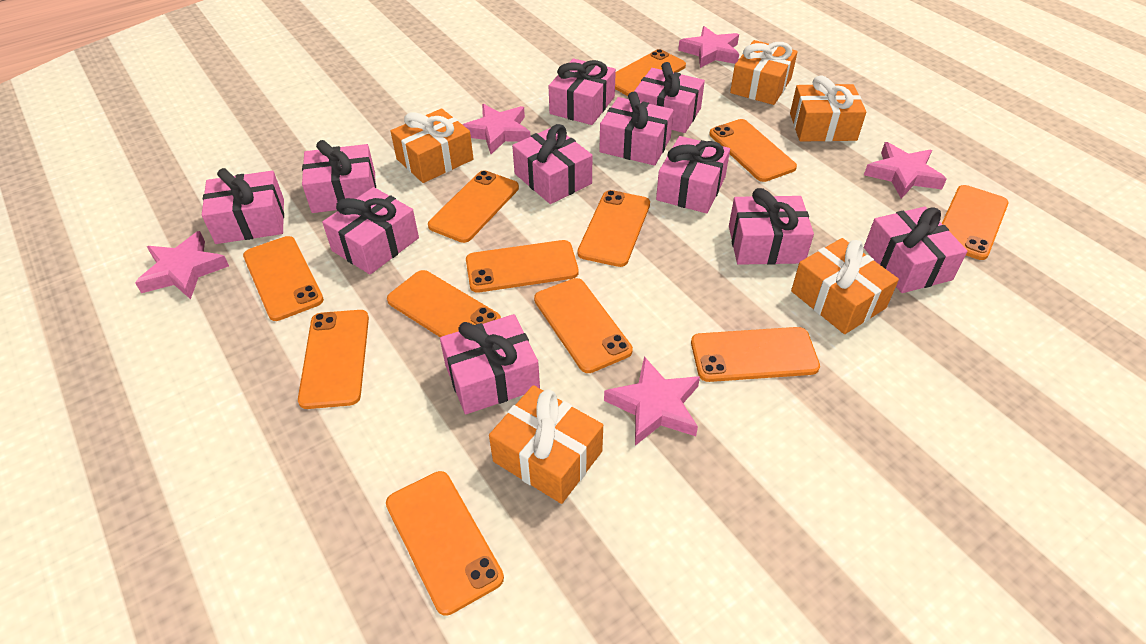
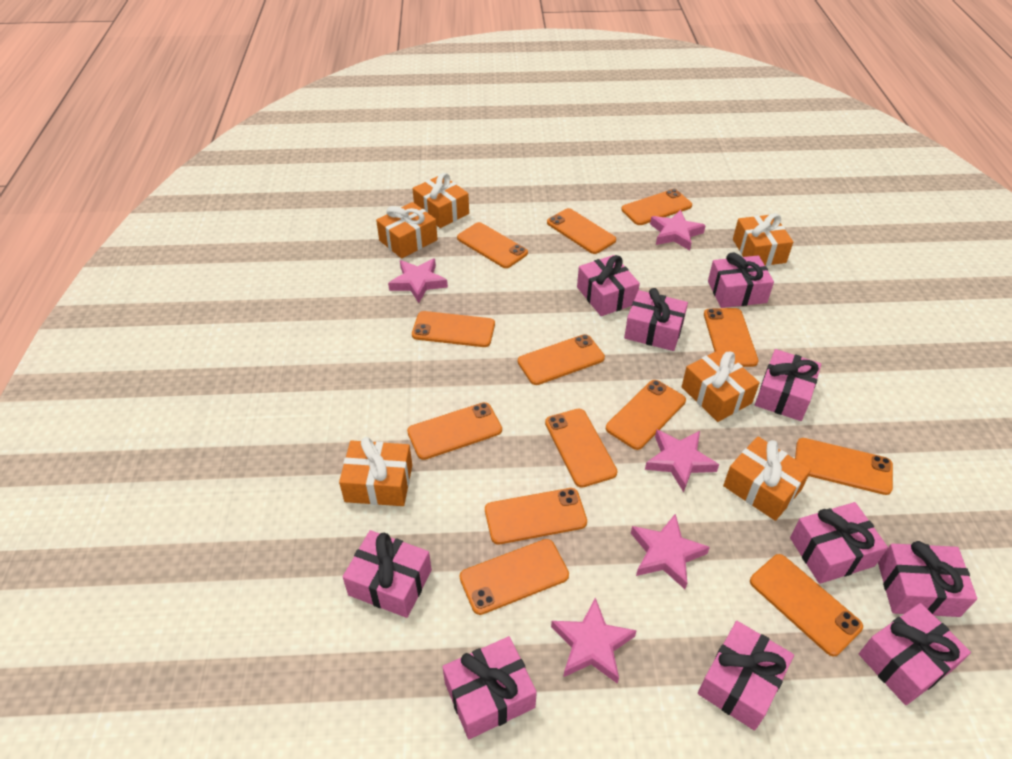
orange gift: [391,108,473,183] [489,385,603,504] [730,40,798,105] [790,75,866,142] [791,238,899,334] = 5 -> [339,437,412,506] [376,202,438,258] [412,173,469,228] [682,349,760,422] [723,436,811,521] [733,213,793,266] = 6
orange phone: [243,236,324,321] [298,310,369,409] [386,471,504,616] [387,270,501,337] [428,170,519,243] [466,240,579,292] [534,278,633,373] [578,190,650,267] [615,49,686,96] [691,327,820,382] [709,119,797,182] [942,185,1009,260] = 12 -> [407,402,502,460] [412,311,495,347] [457,222,528,268] [460,539,569,615] [485,488,587,545] [518,334,605,385] [545,409,617,488] [547,208,616,254] [606,380,686,450] [621,189,692,225] [704,308,758,367] [750,554,863,656] [795,438,893,495] = 13
pink gift: [202,168,284,244] [302,140,376,213] [322,187,419,275] [440,314,540,414] [512,124,592,204] [549,58,616,125] [599,92,674,166] [634,62,705,133] [656,136,730,214] [729,188,814,265] [864,207,968,293] = 11 -> [343,530,432,618] [442,636,537,739] [577,255,640,316] [624,288,688,351] [698,621,794,730] [708,253,774,308] [755,349,822,421] [790,502,888,584] [859,603,971,705] [878,541,977,617] = 10

